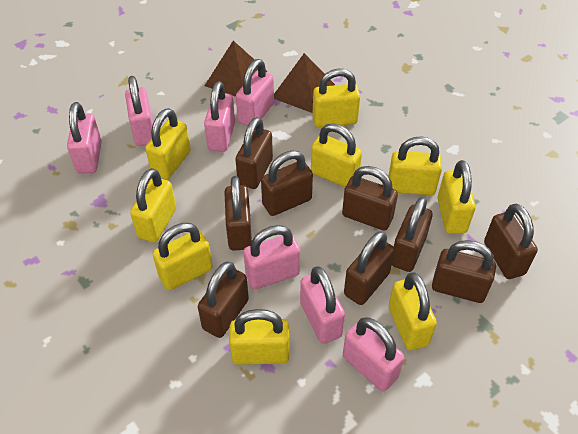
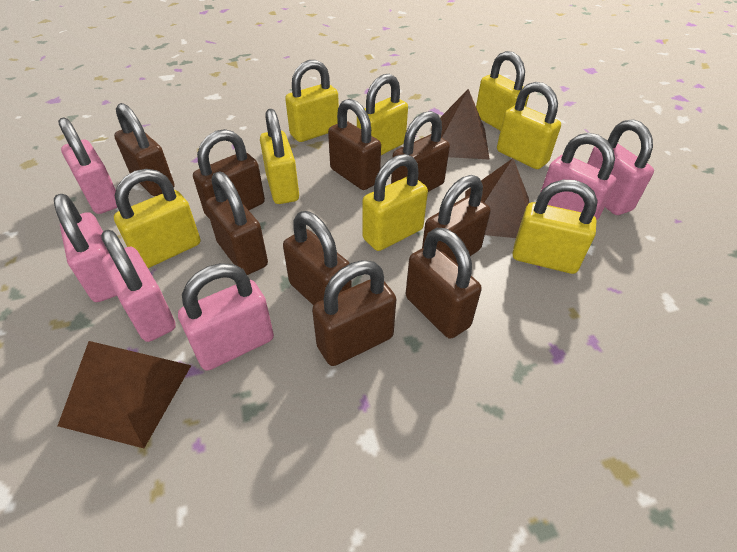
brown pyramid: [205,41,267,97] [274,53,335,113] = 2 -> [58,341,191,448] [440,89,490,160] [465,158,529,238] = 3
pink padlock: [67,102,102,173] [125,76,153,146] [204,81,235,152] [236,59,274,126] [243,225,300,289] [300,266,345,344] [343,317,404,391] = 7 -> [54,194,117,302] [58,117,118,214] [101,230,176,342] [178,263,274,371] [540,133,616,220] [587,119,654,215] = 6
yellow padlock: [130,168,176,243] [145,108,191,180] [153,223,213,290] [229,309,289,365] [311,123,362,187] [312,68,360,127] [388,136,442,195] [389,272,437,350] [438,160,476,234] = 9 -> [114,169,201,268] [260,109,299,204] [285,60,339,142] [357,74,408,155] [363,154,428,251] [476,51,529,131] [497,82,561,169] [513,180,598,274] = 8

